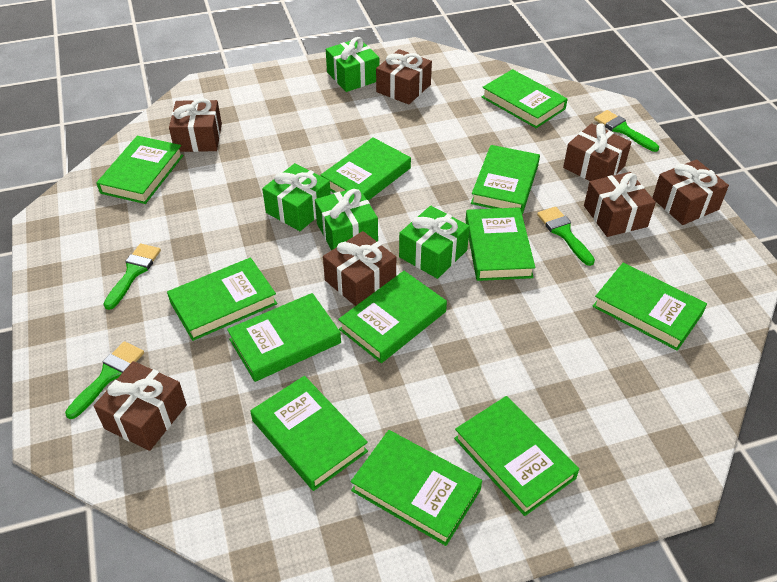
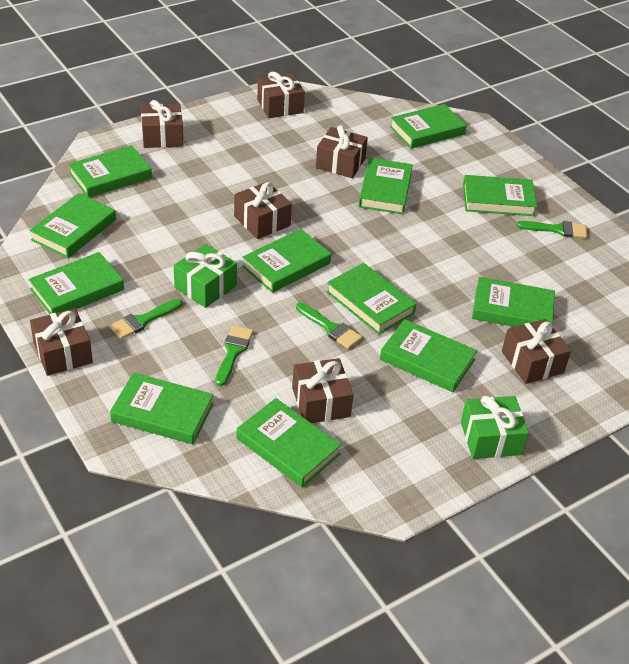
green gift: [262,163,331,231] [315,187,378,251] [326,37,379,92] [399,206,470,279] = 4 -> [174,244,237,308] [461,396,529,459] = 2

